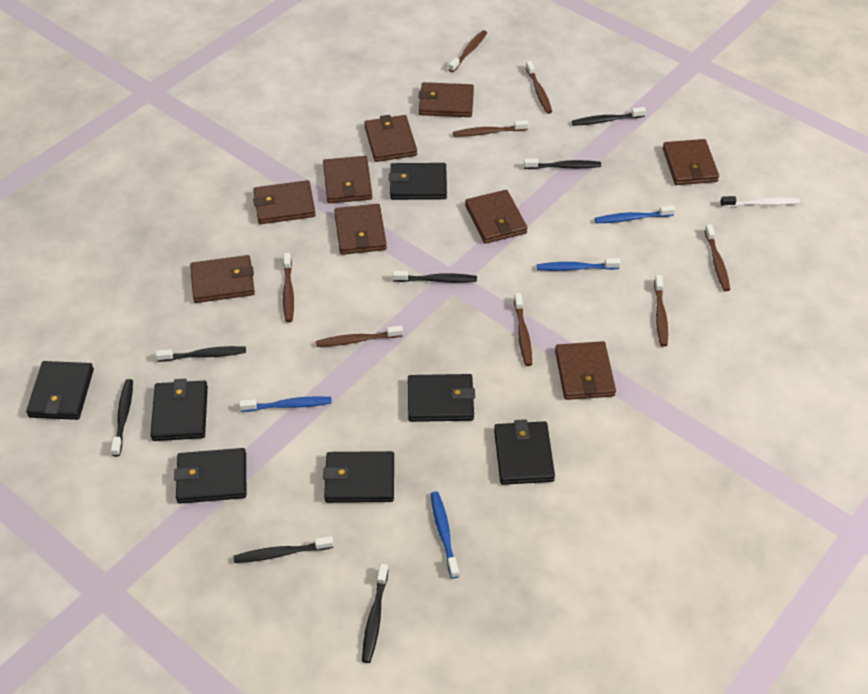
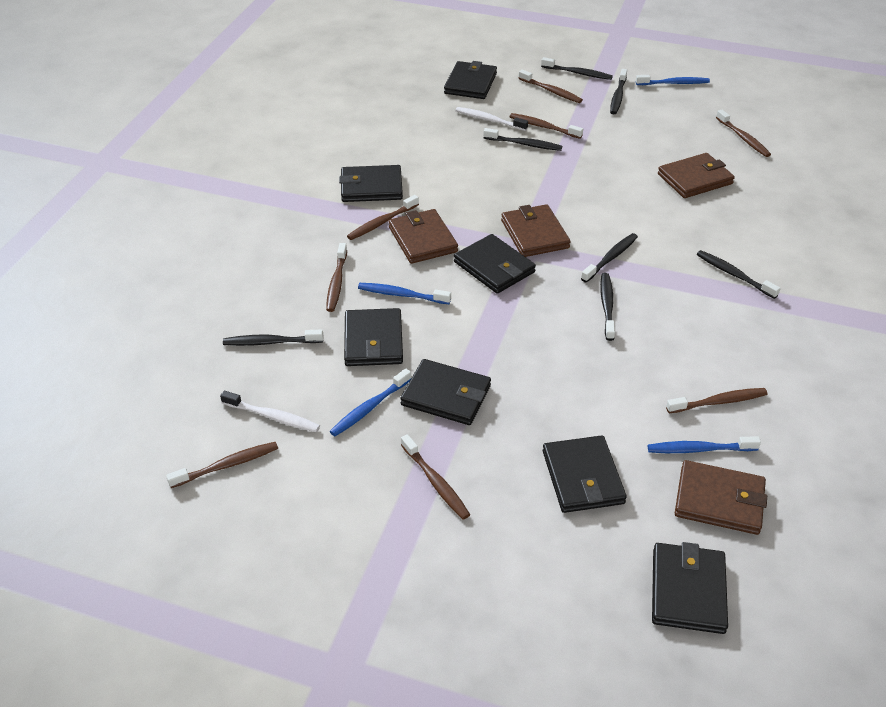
brown wallet: [190,255,255,303] [253,180,316,224] [323,156,372,203] [334,204,387,255] [364,115,417,162] [418,82,474,117] [465,190,528,244] [555,341,616,400] [663,139,719,185] = 9 -> [389,209,458,264] [501,204,571,257] [658,153,735,198] [675,460,767,535] = 4
white toothbrush: [720,196,800,207] = 1 -> [220,391,320,432] [455,107,528,131] = 2

